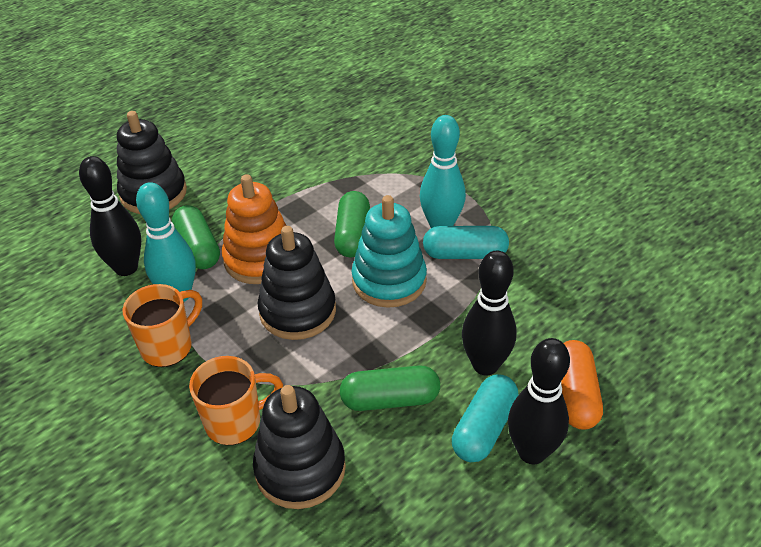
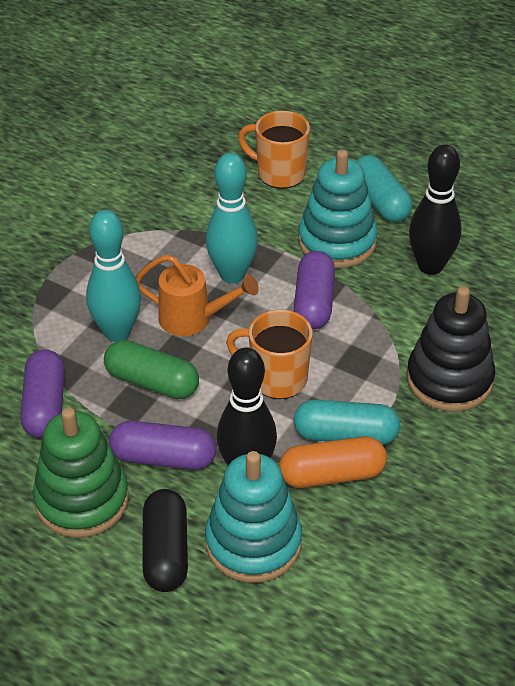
black bowling pin: [79,156,141,276] [462,251,517,376] [508,338,570,464] = 3 -> [217,347,277,465] [409,144,462,275] = 2
black capsule: none = 0 -> [143,489,188,592] = 1
black stacking toy: [117,111,187,214] [253,385,346,509] [258,226,336,340] = 3 -> [407,286,495,412] = 1
green capsule: [172,205,220,269] [334,191,370,257] [340,365,440,411] = 3 -> [104,340,199,399] = 1
green stacking toy: none = 0 -> [33,408,129,538] = 1
orange stacking toy: [222,174,287,284] = 1 -> none = 0
orange watering can: none = 0 -> [136,255,259,336] = 1
purple capsule: none = 0 -> [20,350,65,438] [109,421,216,470] [294,251,335,329] = 3
turquoise stacking toy: [351,195,427,308] = 1 -> [205,451,302,583] [298,149,377,268] = 2

